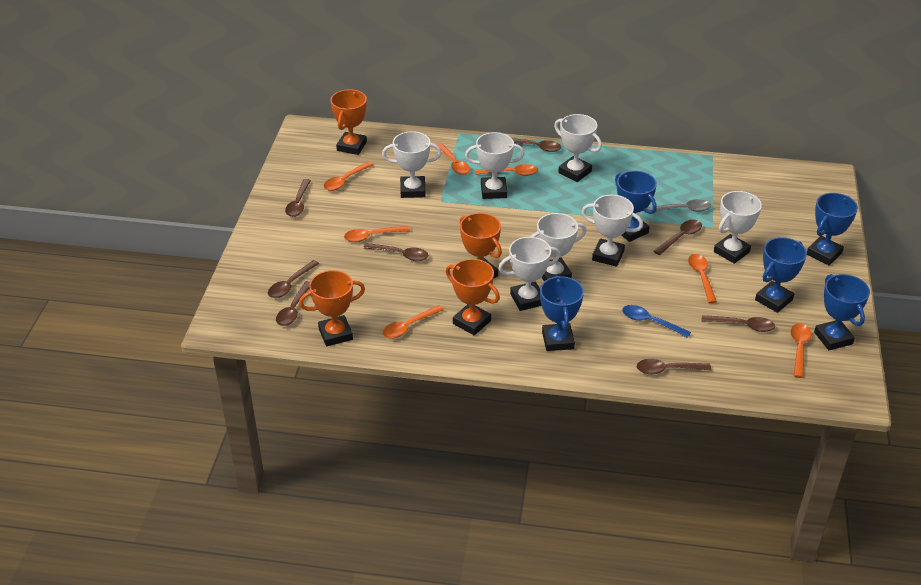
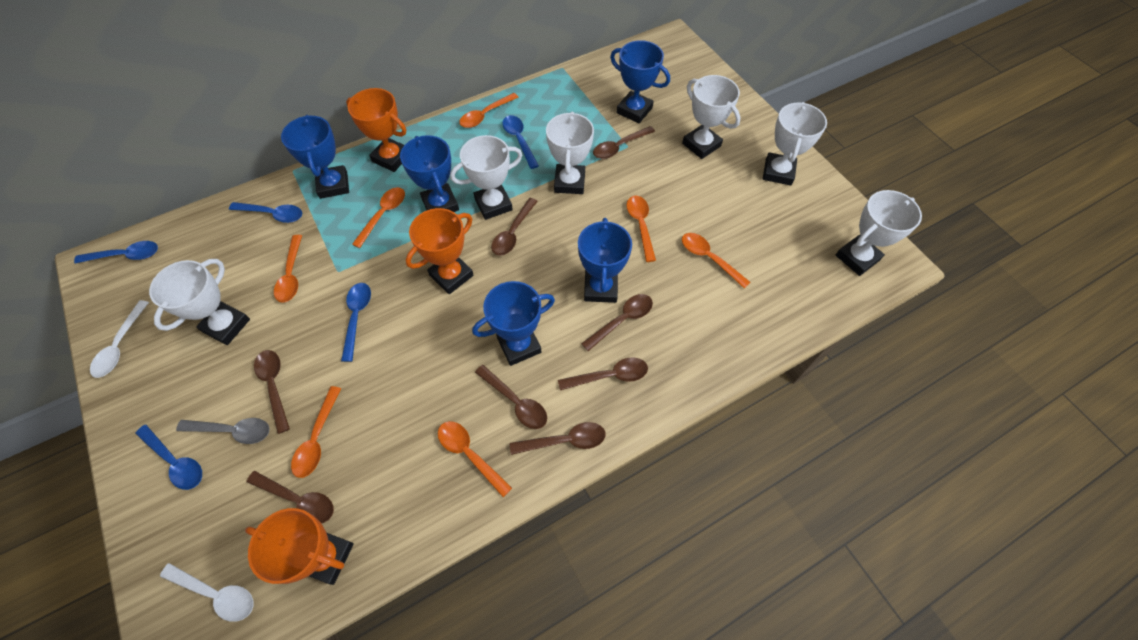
blue spoon: [622,305,691,338] = 1 -> [74,241,158,264] [136,425,202,490] [229,202,302,223] [341,283,371,362] [502,115,539,169] = 5
orange trophy: [299,270,365,346] [330,89,367,155] [446,259,500,335] [459,213,502,278] = 4 -> [245,508,354,585] [346,88,406,172] [406,208,474,294] = 3
white spoon: none = 0 -> [90,300,149,378] [160,563,254,622] = 2
white trophy: [382,131,442,198] [465,132,524,199] [498,237,561,311] [530,213,586,281] [554,114,602,182] [582,195,643,267] [714,191,762,264] = 7 -> [149,259,250,345] [450,135,522,220] [546,111,594,194] [682,75,740,159] [763,102,827,186] [836,190,922,276] = 6

